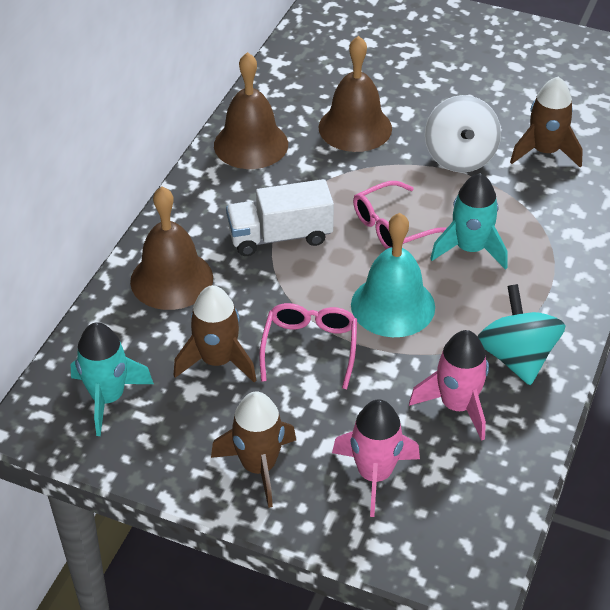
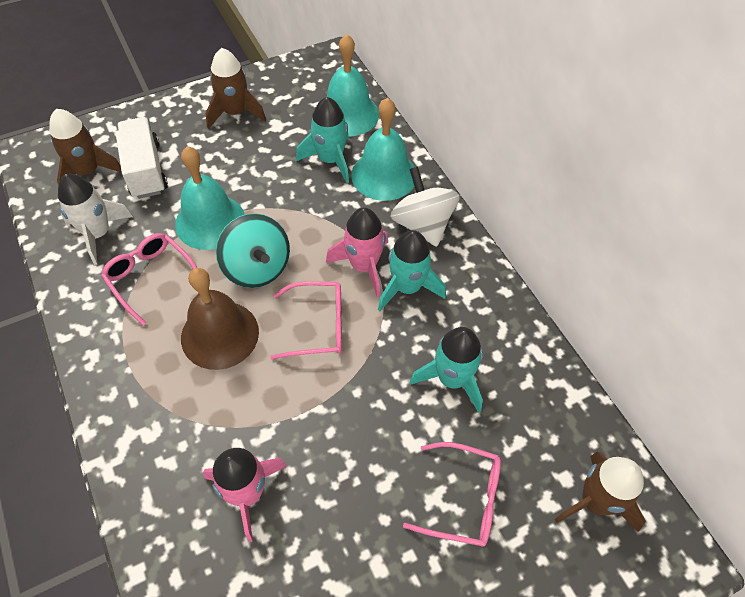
brown bell: [130,187,213,310] [214,52,288,169] [319,36,392,152] = 3 -> [181,268,259,370] = 1
pink glasses: [259,303,357,389] [353,181,447,249] = 2 -> [101,233,197,325] [270,281,342,360] [403,442,501,547] = 3
turquoise bell: [351,213,435,337] = 1 -> [175,146,245,250] [327,34,379,136] [351,97,414,201] = 3
turquoise rocket: [70,322,154,436] [430,173,507,270] = 2 -> [296,97,349,183] [378,230,446,311] [410,327,483,413] = 3
white rocket: none = 0 -> [58,174,133,265] = 1

